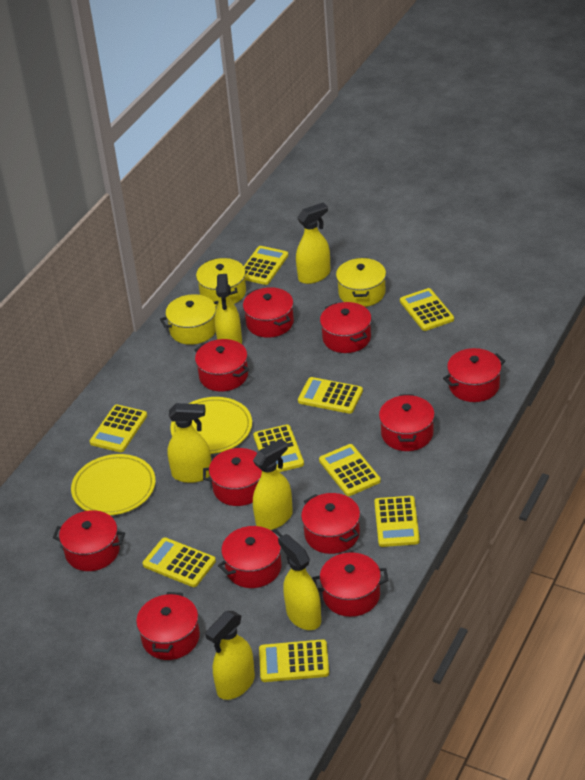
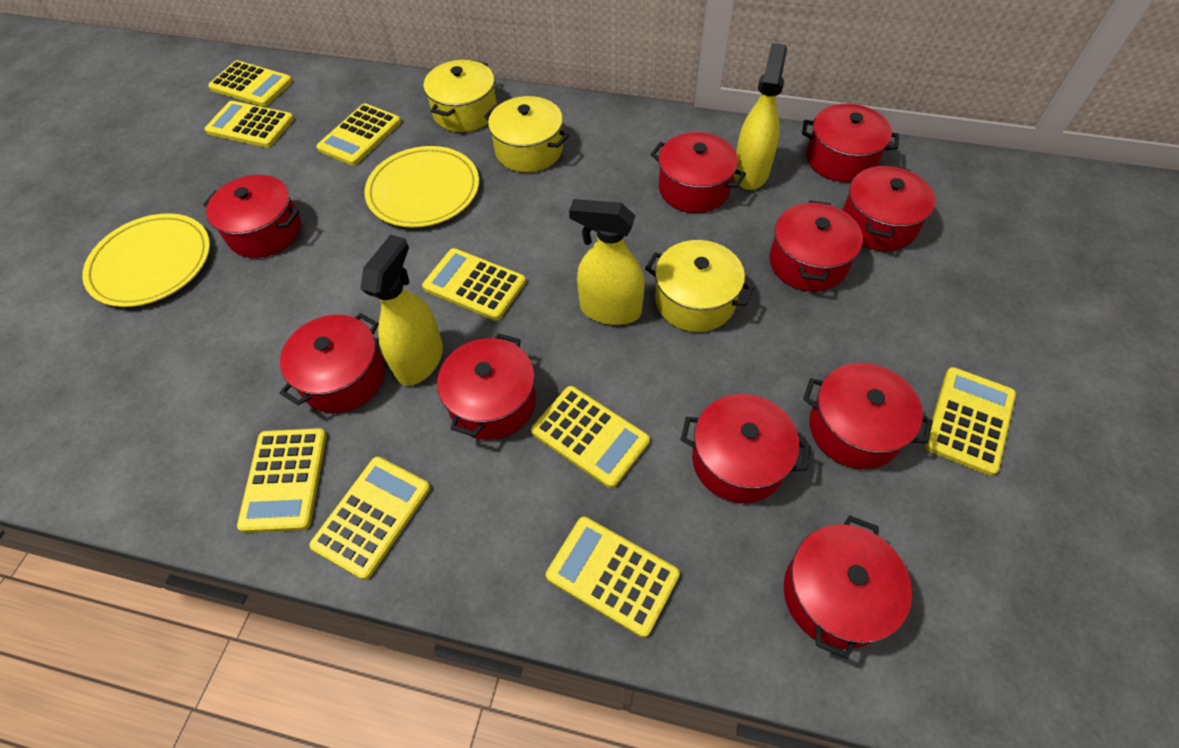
red pot: [53,510,125,571] [136,592,200,660] [195,339,249,391] [203,448,262,506] [218,526,283,588] [243,287,294,338] [301,493,360,554] [312,552,389,617] [320,302,372,353] [379,394,435,451] [443,348,505,402] = 11 -> [203,175,301,258] [280,313,385,413] [437,333,536,440] [650,132,746,213] [681,394,811,503] [770,200,863,292] [784,515,912,659] [802,104,899,182] [803,363,933,469] [842,165,935,251] = 10
yellow spray bottle: [167,403,211,483] [205,611,255,700] [215,274,242,344] [253,439,293,530] [278,534,321,630] [296,203,331,284] = 6 -> [360,234,443,386] [569,199,645,325] [734,43,787,190] = 3

